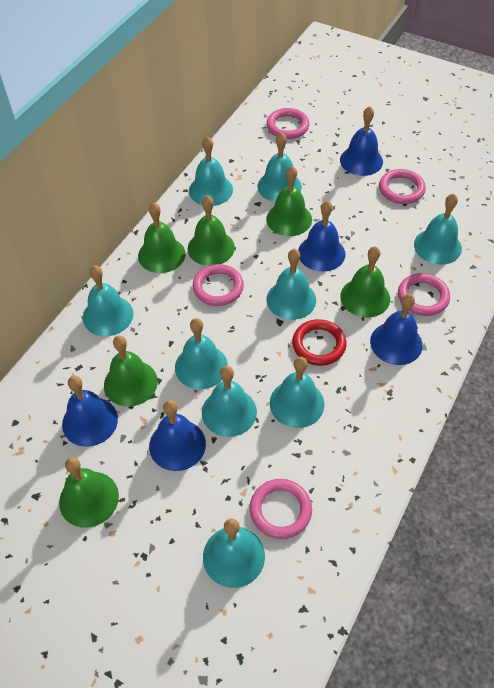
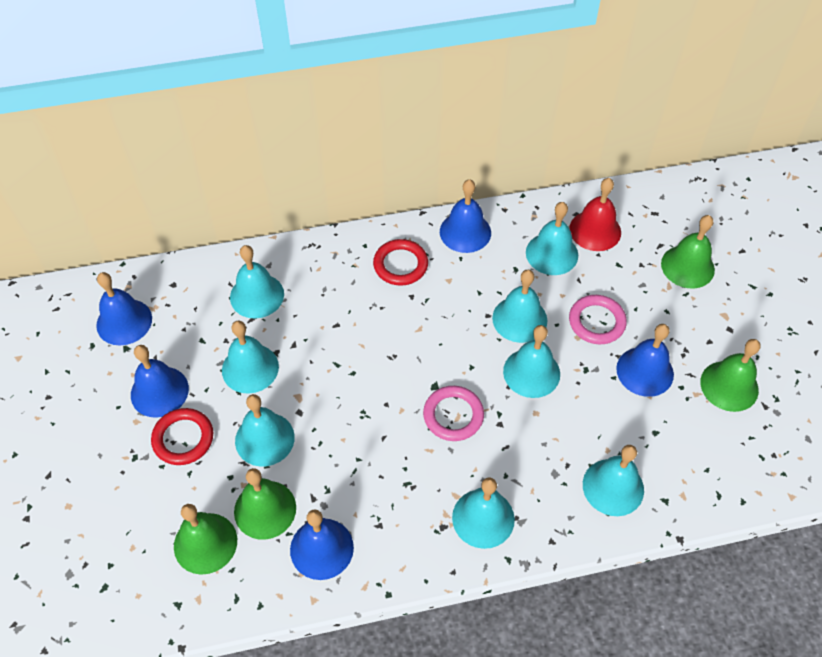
green bell: [59,457,119,528] [104,336,158,407] [138,202,186,273] [188,195,235,266] [266,166,312,236] [340,246,390,318] = 6 -> [174,504,237,575] [234,468,296,540] [661,215,715,288] [700,339,761,412] = 4
pink ring: [193,264,244,306] [250,479,312,539] [266,108,309,139] [379,169,426,204] [398,273,450,316] = 5 -> [423,386,484,441] [569,295,627,344] = 2
red bell: none = 0 -> [569,178,621,251] = 1
red ring: [292,319,347,366] = 1 -> [151,408,213,465] [373,239,428,286] = 2
turquoise bell: [83,266,133,336] [175,318,228,389] [189,136,233,206] [202,366,257,437] [203,518,265,588] [257,132,302,202] [267,249,316,320] [270,357,325,428] [414,194,462,265] = 9 -> [222,321,279,394] [230,245,284,318] [235,394,295,467] [452,477,515,549] [492,270,547,343] [503,325,560,398] [526,202,578,275] [583,445,644,516] = 8

